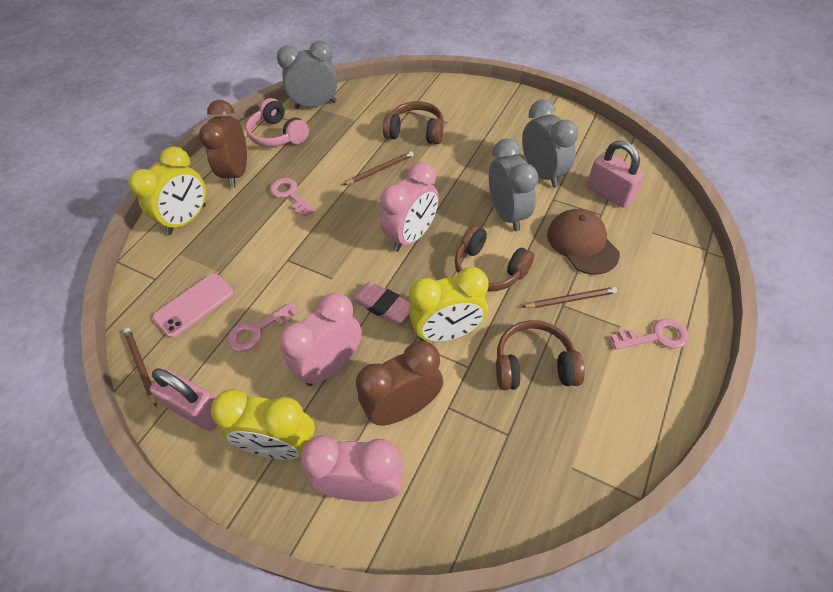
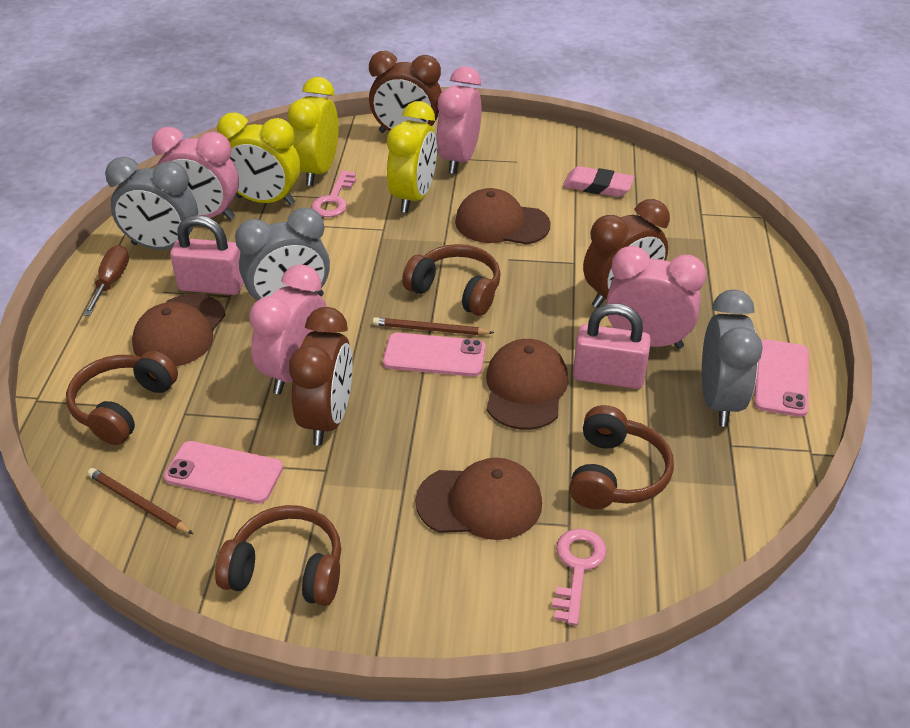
brown cap: [547,209,620,275] = 1 -> [132,294,225,367] [415,458,542,540] [455,188,551,245] [486,339,568,430] = 4
brown clock: [199,100,247,188] [356,341,443,426] = 2 -> [289,307,353,446] [369,51,442,133] [583,199,670,308] = 3
brown headphones: [383,101,443,144] [455,225,534,292] [496,320,585,390] = 3 -> [66,351,178,445] [215,505,341,606] [402,244,501,316] [569,405,674,509] = 4
brown pencil: [123,328,157,407] [344,151,414,185] [523,287,617,308] = 3 -> [87,468,193,534] [373,317,494,335] = 2
brown screwdriver: none = 0 -> [83,245,129,316] = 1
pink clock: [279,293,362,386] [301,435,403,502] [380,162,439,252] = 3 -> [152,127,239,220] [249,264,327,394] [436,66,482,174] [606,246,707,349] = 4
pink headphones: [246,98,309,147] = 1 -> none = 0
pink key: [228,302,298,352] [270,178,315,217] [611,319,689,350] = 3 -> [311,170,356,217] [552,529,607,625] = 2
pink phone: [152,273,234,338] = 1 -> [164,441,283,504] [383,333,485,377] [754,339,809,417] = 3

